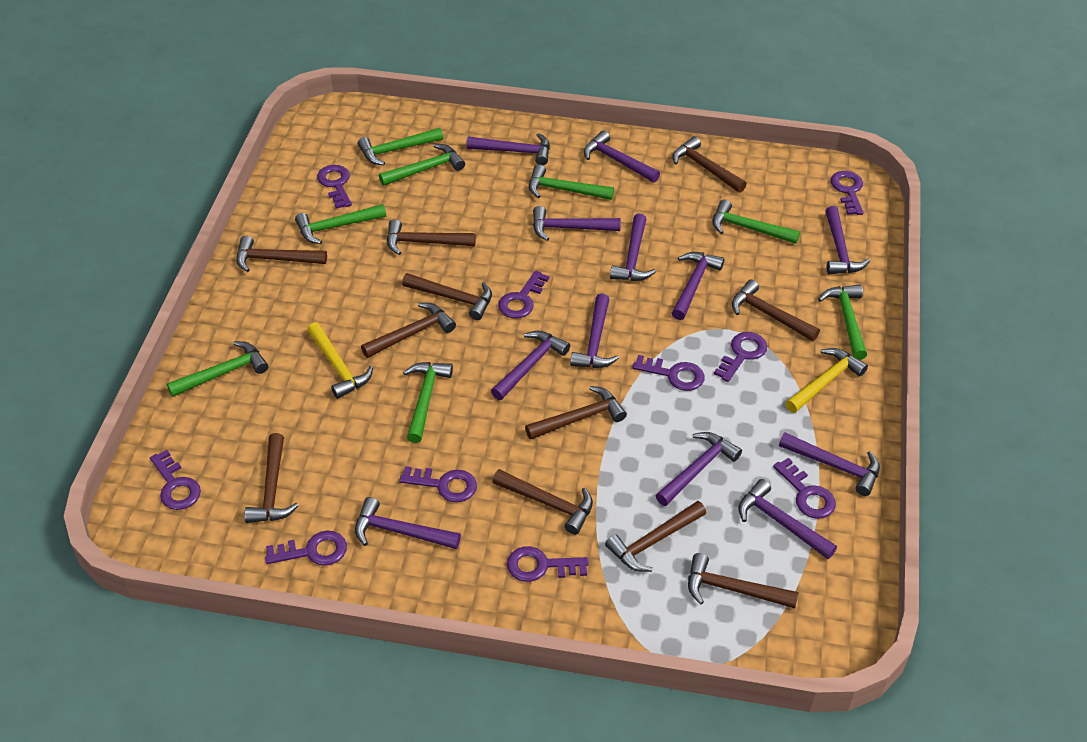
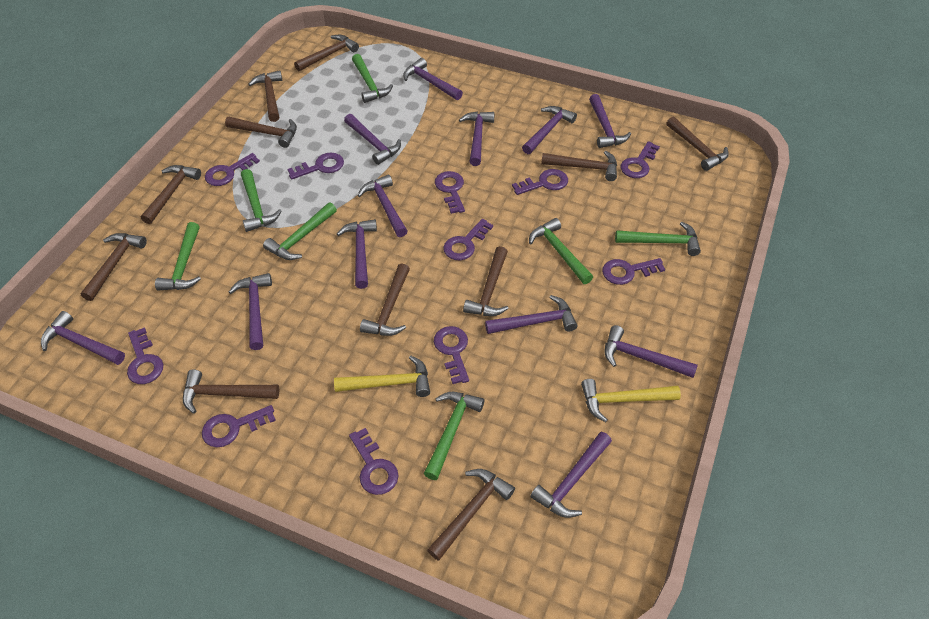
green hammer: [167,341,268,397] [295,204,386,244] [358,128,443,165] [379,144,465,186] [403,362,453,443] [529,164,614,200] [712,199,800,244] [818,285,867,360] = 8 -> [155,222,201,290] [241,169,282,232] [263,202,337,260] [352,54,393,103] [424,392,485,480] [529,218,593,284] [615,222,701,256] = 7
purple key: [150,450,201,510] [265,531,347,566] [317,165,352,209] [399,466,477,502] [498,270,549,319] [507,546,589,582] [632,355,705,391] [714,332,767,382] [773,458,836,519] [831,171,864,215] = 10 -> [127,327,163,384] [202,405,276,447] [205,153,260,186] [287,153,344,180] [349,428,399,495] [434,326,469,384] [435,171,465,214] [443,219,493,260] [512,169,568,195] [602,258,665,285] [621,141,660,178] = 11

